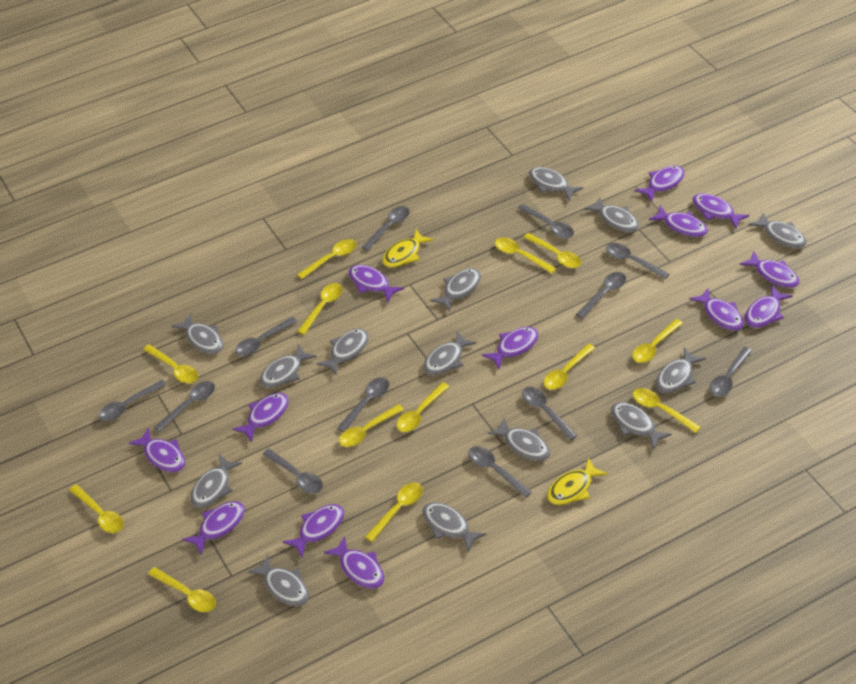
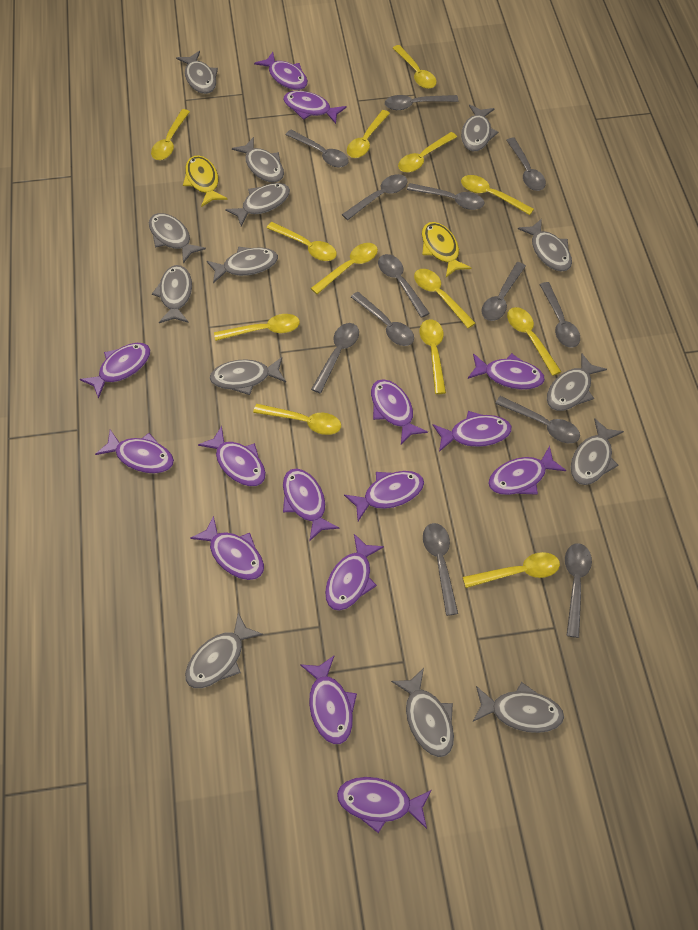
grey spoon: [99,380,167,421] [154,381,215,432] [235,317,297,356] [263,448,323,494] [337,377,389,432] [361,206,410,251] [468,446,532,498] [518,204,574,239] [522,387,577,441] [576,272,626,319] [606,243,670,279] [710,347,752,396] = 12 -> [286,130,349,167] [311,323,359,393] [342,174,407,220] [351,292,414,346] [378,254,430,318] [385,95,459,110] [407,183,484,210] [423,523,458,616] [481,262,526,321] [495,396,580,443] [506,138,546,191] [539,282,580,348] [565,543,592,638] = 13
purple fish: [129,427,185,472] [182,501,245,555] [232,393,289,442] [282,504,344,557] [324,536,384,589] [349,265,404,303] [482,327,538,369] [635,166,685,202] [649,206,708,237] [689,288,744,331] [693,193,749,228] [740,251,799,288] [745,285,793,328] = 13 -> [80,343,150,399] [95,430,174,474] [190,515,264,580] [198,426,266,486] [254,52,308,90] [283,91,347,124] [283,468,339,542] [300,656,357,744] [325,534,384,611] [337,777,432,833] [344,471,424,521] [371,379,428,444] [433,411,512,452] [468,353,545,390] [488,446,566,495] = 15

